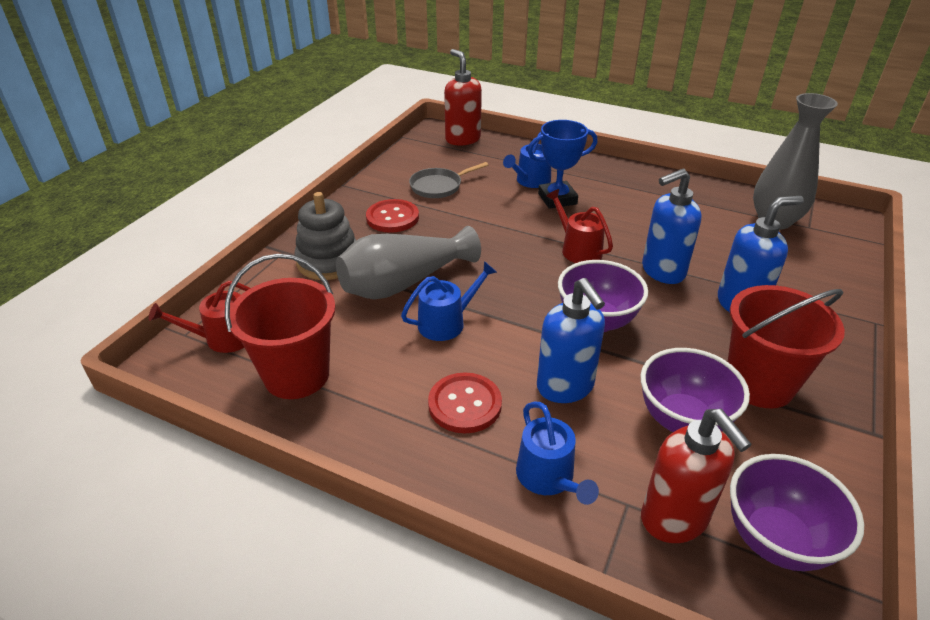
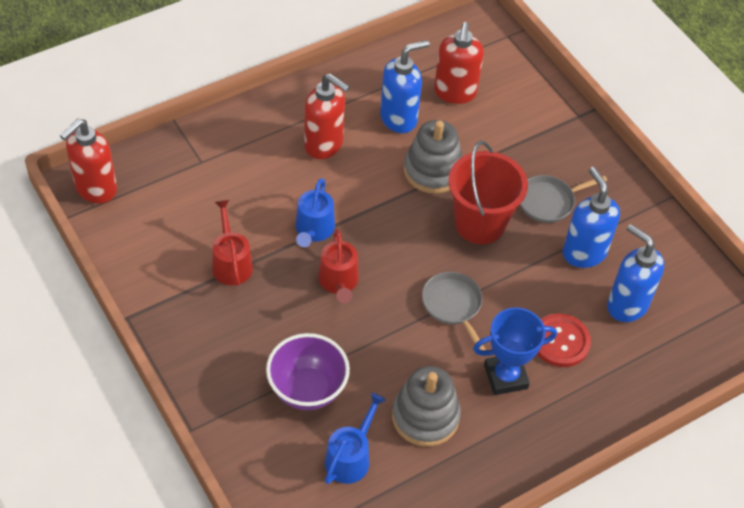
blue watering can: [401,261,497,341] [503,132,551,188] [516,402,599,505] = 3 -> [295,178,335,247] [325,393,386,484] = 2
grey pan: [409,162,488,198] = 1 -> [422,272,486,350] [520,175,607,223] = 2
grey stacking toy: [295,192,356,280] = 1 -> [392,366,461,447] [404,120,462,194] = 2
grey vase: [336,226,481,299] [753,93,838,229] = 2 -> none = 0
purple bowl: [558,260,648,332] [641,348,750,432] [730,454,864,571] = 3 -> [266,333,350,410] = 1
red bucket: [225,254,336,399] [728,285,845,408] = 2 -> [448,141,528,244] = 1
red button: [366,199,419,233] [428,373,502,433] = 2 -> [537,313,591,367] = 1
red soap dispenser: [444,49,482,145] [641,409,752,543] = 2 -> [60,119,117,203] [304,74,350,159] [434,22,484,104] = 3

